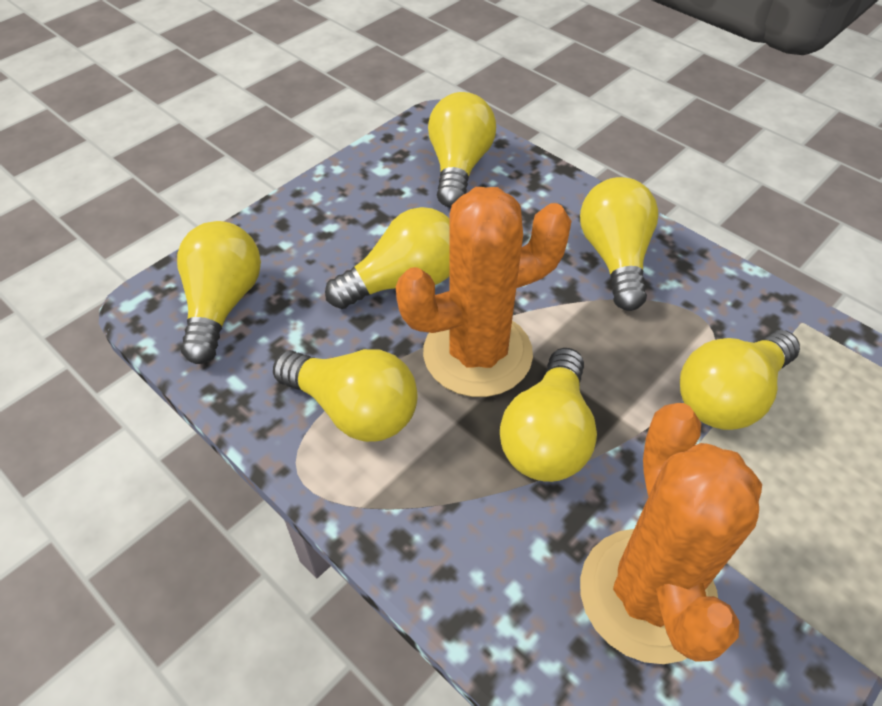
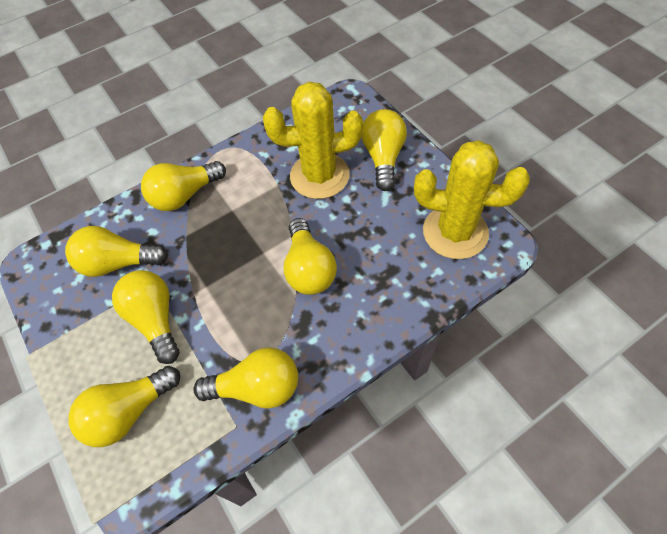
orange cactus: [396,187,572,397] [580,403,762,664] = 2 -> none = 0
yellow cactus: none = 0 -> [263,82,363,199] [414,140,530,259] = 2

